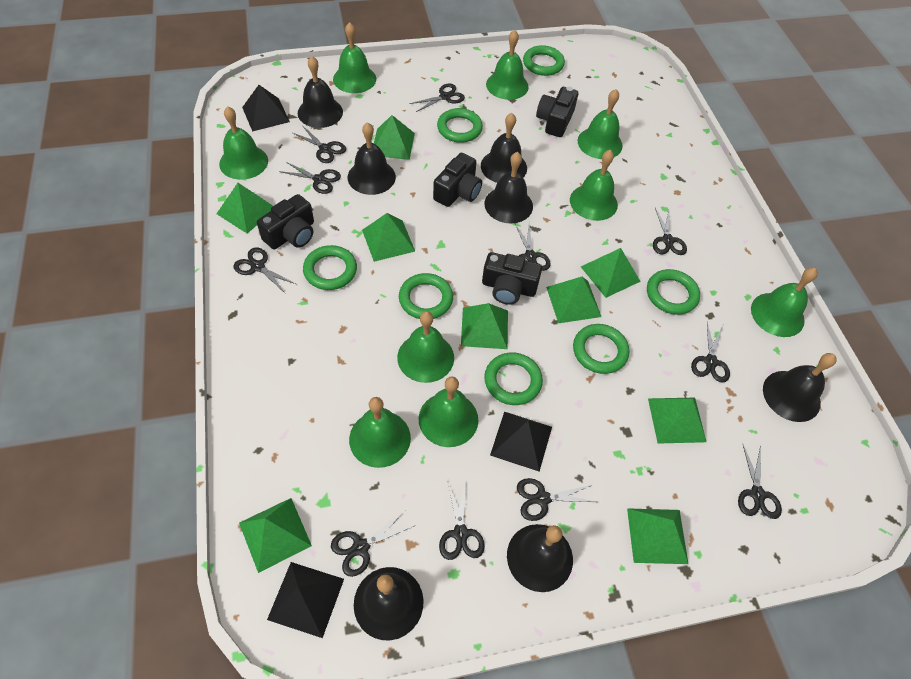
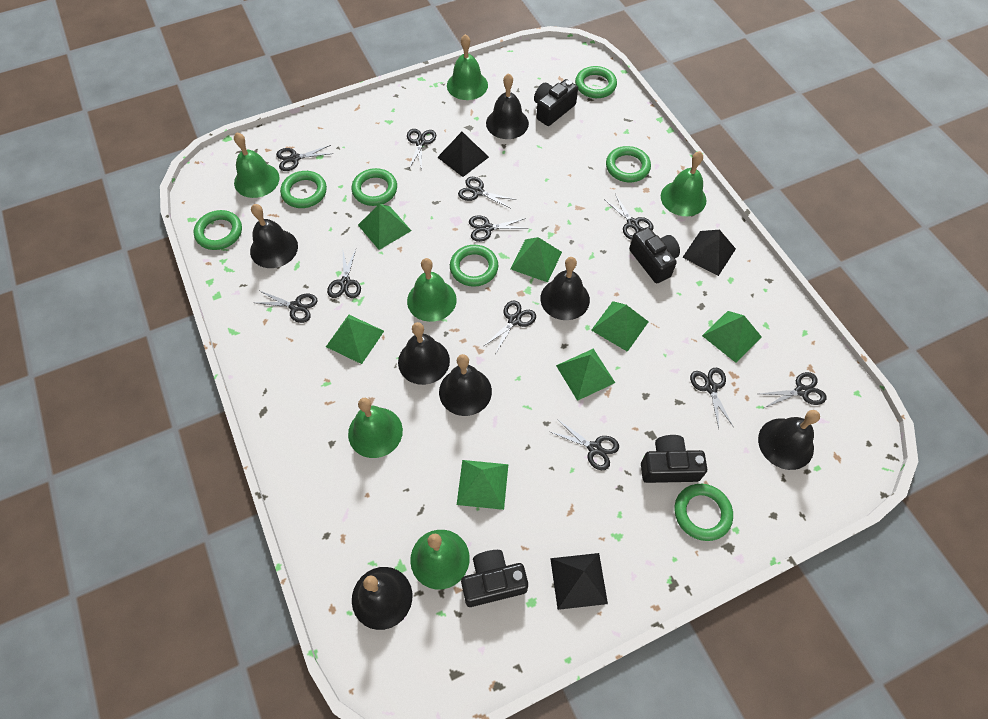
green bell: [219,106,268,180] [333,22,376,93] [349,397,411,468] [397,311,454,383] [419,376,478,447] [486,30,529,100] [570,150,618,221] [578,89,623,159] [751,267,818,337] = 9 -> [234,132,280,198] [348,398,403,458] [407,258,456,322] [410,530,470,589] [447,34,488,100] [661,151,706,216] = 6
green pyramid: [217,183,273,233] [239,498,312,573] [362,213,415,262] [374,115,415,160] [461,303,508,349] [546,276,601,323] [581,248,641,298] [627,508,688,564] [648,398,706,444] = 9 -> [326,315,384,364] [358,204,411,250] [457,460,509,510] [511,237,562,282] [556,349,615,401] [591,301,649,352] [702,311,762,363] = 7

